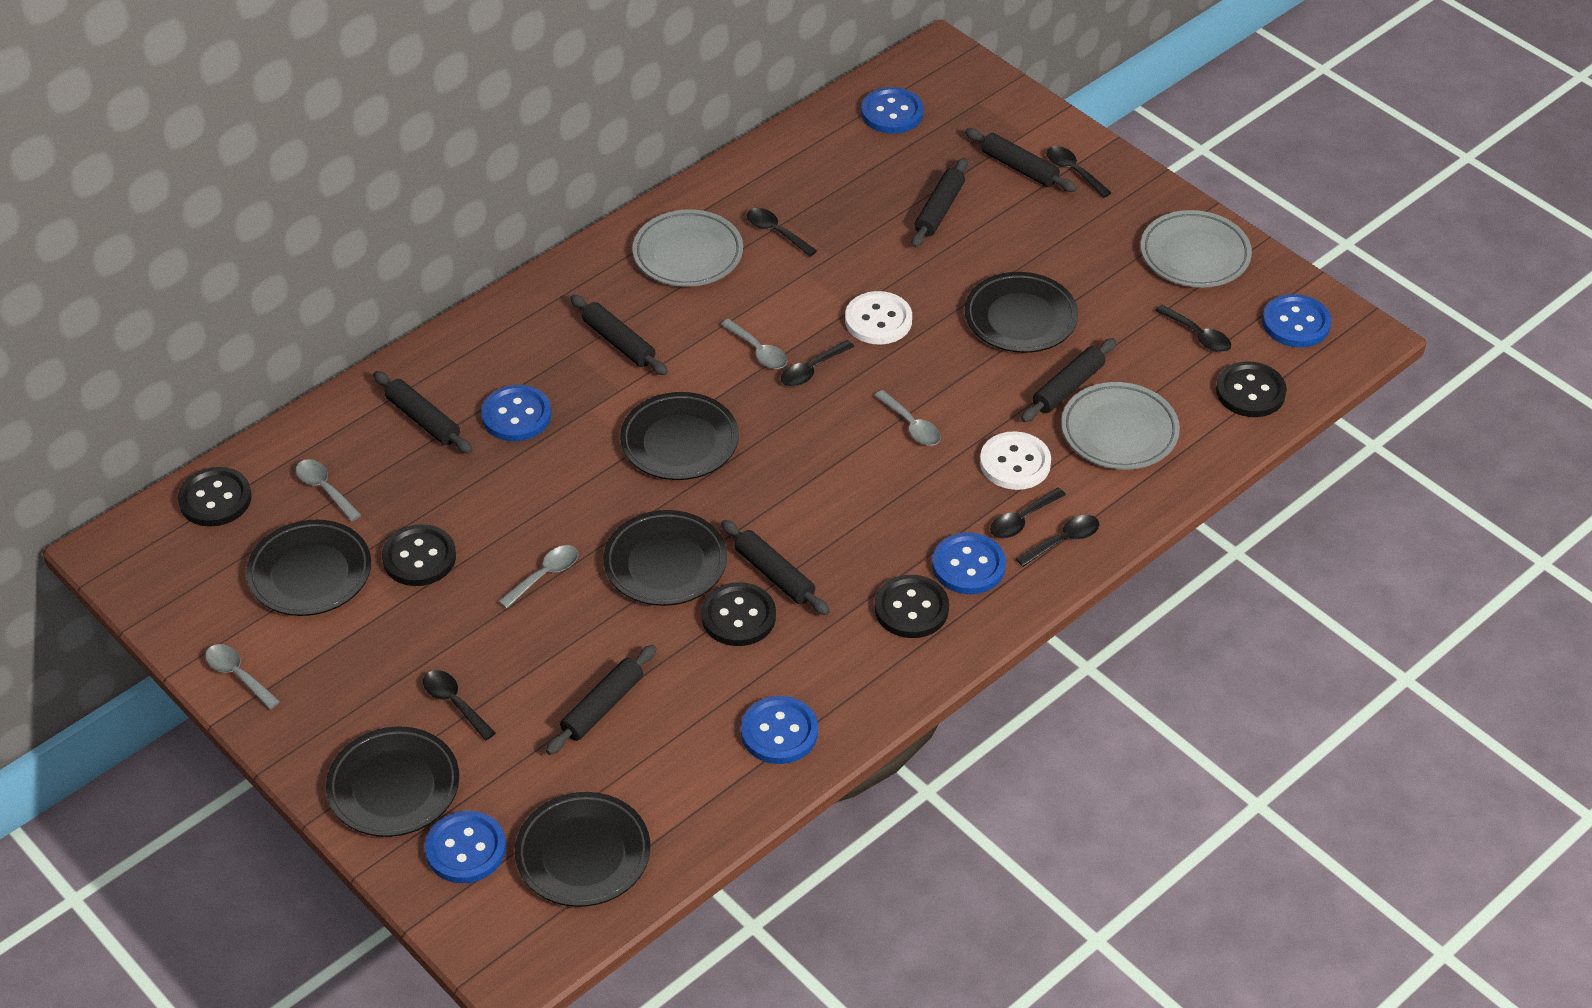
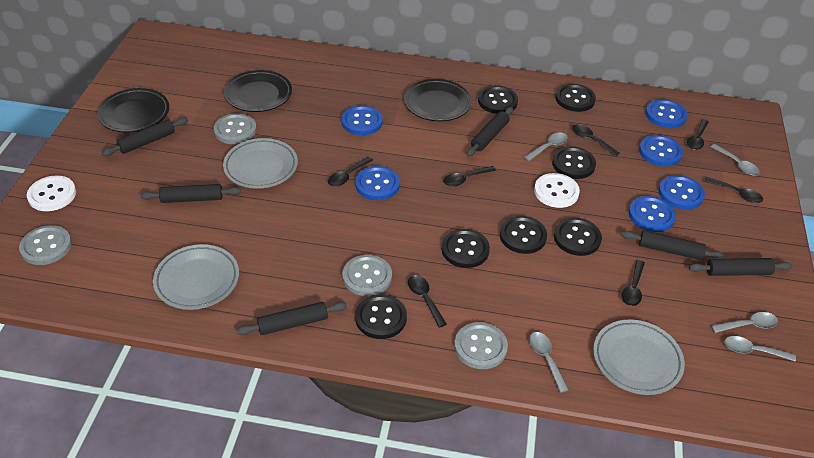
black button: [178,467,251,527] [382,524,456,586] [701,582,776,646] [875,575,949,638] [1216,361,1287,417] = 5 -> [355,294,407,339] [442,229,490,268] [478,86,518,114] [500,216,547,254] [552,146,596,179] [554,218,602,256] [555,84,596,112] = 7
black plate: [246,520,371,616] [326,726,459,837] [515,792,650,907] [604,510,727,606] [620,392,739,480] [965,272,1078,353] = 6 -> [97,88,169,133] [224,70,292,112] [404,79,472,121] = 3
black rolling pin: [373,371,472,454] [546,645,657,755] [570,295,668,375] [721,520,830,615] [911,158,968,248] [965,128,1077,192] [1021,338,1116,422] = 7 -> [102,118,188,156] [140,184,241,203] [236,302,347,335] [466,107,513,157] [621,230,725,260] [689,258,792,276] = 6
grey button: none = 0 -> [19,225,72,265] [213,113,257,144] [342,255,392,296] [454,322,508,369] = 4

